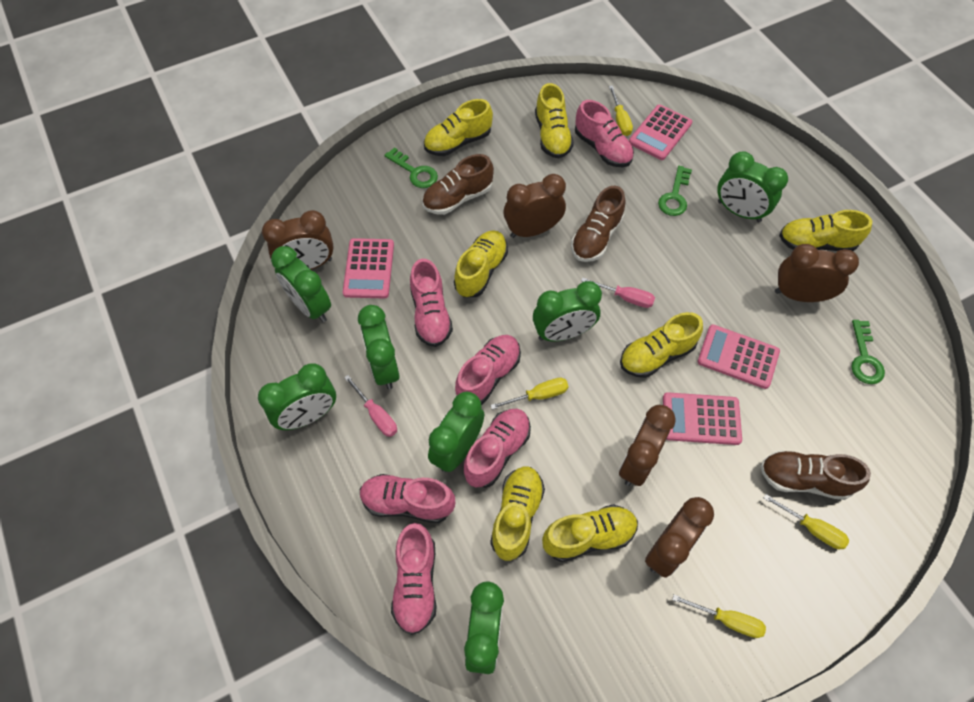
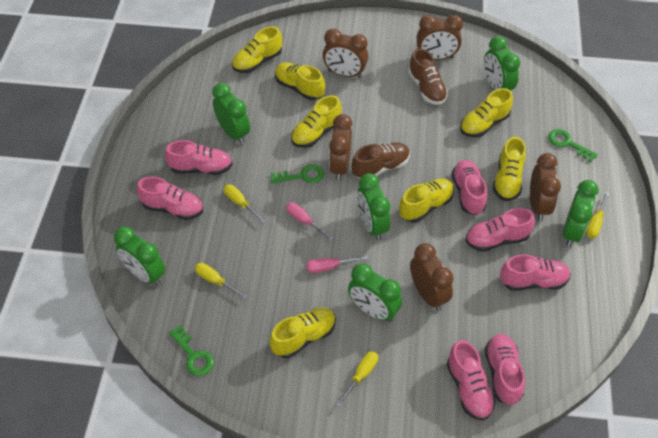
brown shoe: [422,154,494,215] [571,185,625,262] [760,450,871,500] = 3 -> [351,142,410,179] [408,49,448,105] = 2
green clock: [258,363,336,430] [271,246,331,322] [358,305,400,389] [428,392,484,472] [464,582,504,674] [533,281,602,341] [717,151,788,222] = 7 -> [114,226,165,286] [212,83,250,144] [348,263,402,322] [357,173,390,241] [484,36,520,91] [562,180,599,247] = 6
pink calculator: [343,238,394,298] [629,104,692,160] [663,392,742,445] [697,325,780,389] = 4 -> none = 0
pink shoe: [360,474,455,523] [391,523,437,635] [410,259,453,347] [455,335,521,405] [463,409,531,488] [575,100,634,167] = 6 -> [137,176,203,220] [165,140,232,175] [447,340,496,420] [452,160,487,215] [465,208,535,252] [485,334,525,405] [500,255,571,291] = 7

